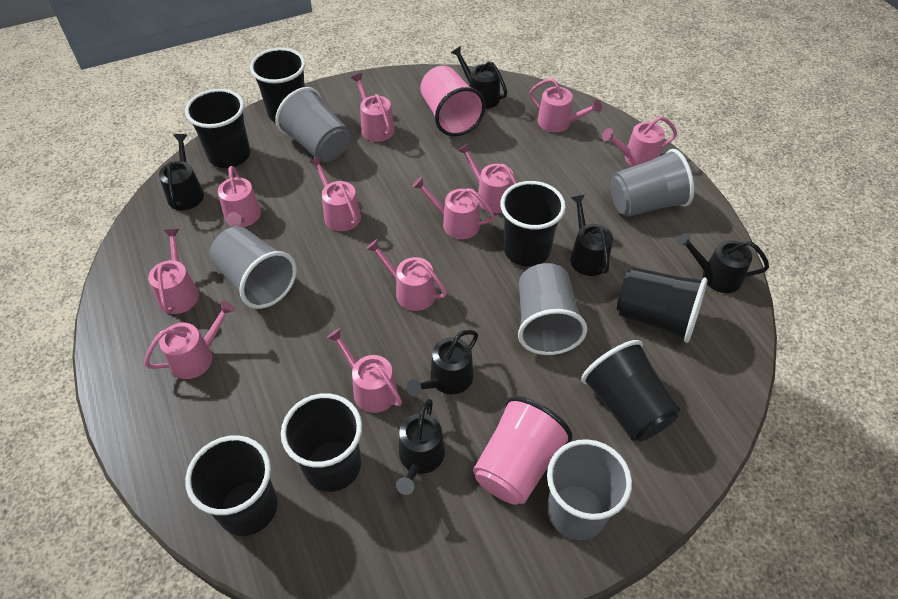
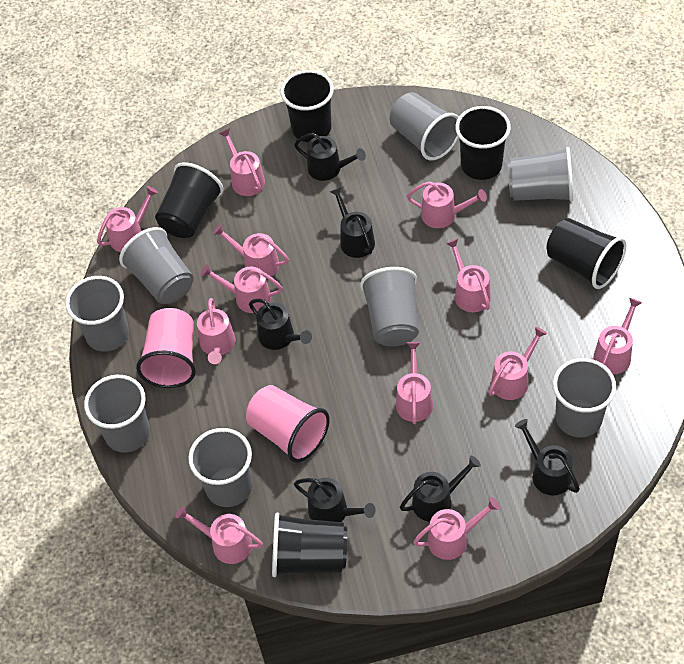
black cup: [185,89,250,168] [185,435,277,536] [250,48,306,122] [281,393,362,492] [500,181,566,267] [581,340,680,442] [617,267,707,343] = 7 -> [155,162,223,238] [272,512,347,577] [280,70,334,142] [455,106,511,180] [547,218,626,289] = 5
grey cup: [210,226,297,309] [275,87,350,162] [518,263,587,355] [547,439,632,540] [610,149,694,217] = 5 -> [65,276,129,352] [84,375,150,453] [119,227,194,304] [188,428,252,507] [360,267,419,347] [390,92,459,161] [508,147,573,202] [553,358,616,437] = 8
pink watering can: [144,301,235,379] [148,229,199,314] [218,166,261,227] [309,156,361,231] [327,328,402,413] [351,73,395,142] [366,239,447,311] [412,177,495,239] [457,143,517,213] [529,78,602,132] [602,116,677,167] = 11 -> [97,186,158,252] [175,505,263,564] [197,298,235,364] [201,264,283,313] [213,224,289,279] [219,128,265,196] [396,342,433,424] [407,181,487,228] [413,497,500,560] [446,239,491,312] [489,327,547,400] [594,298,642,374] = 12

